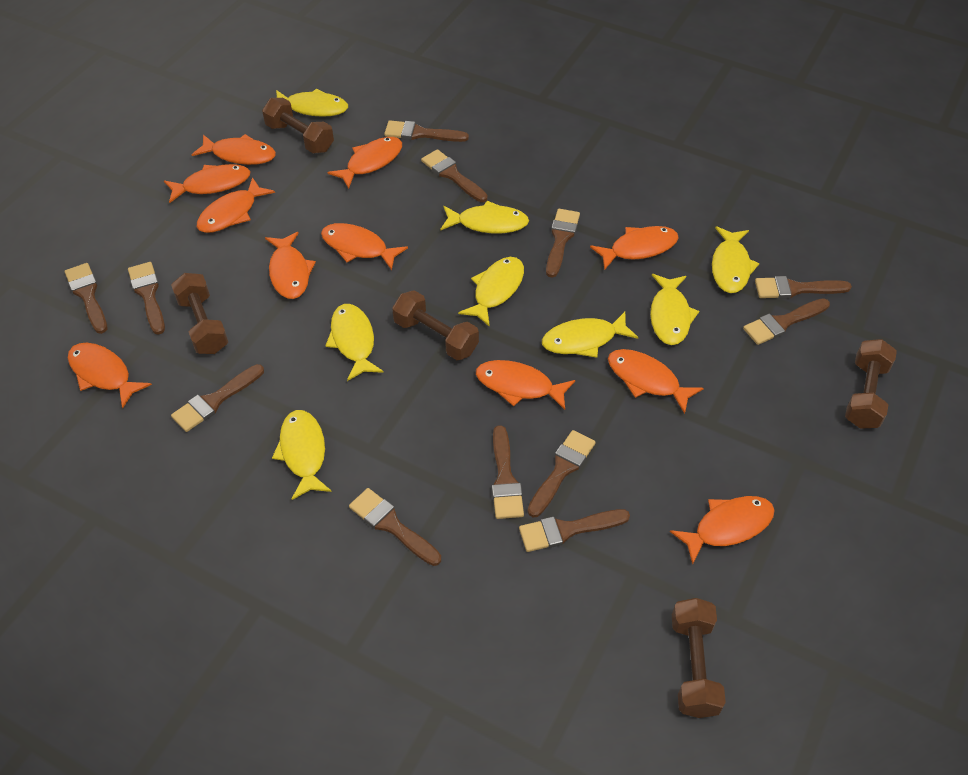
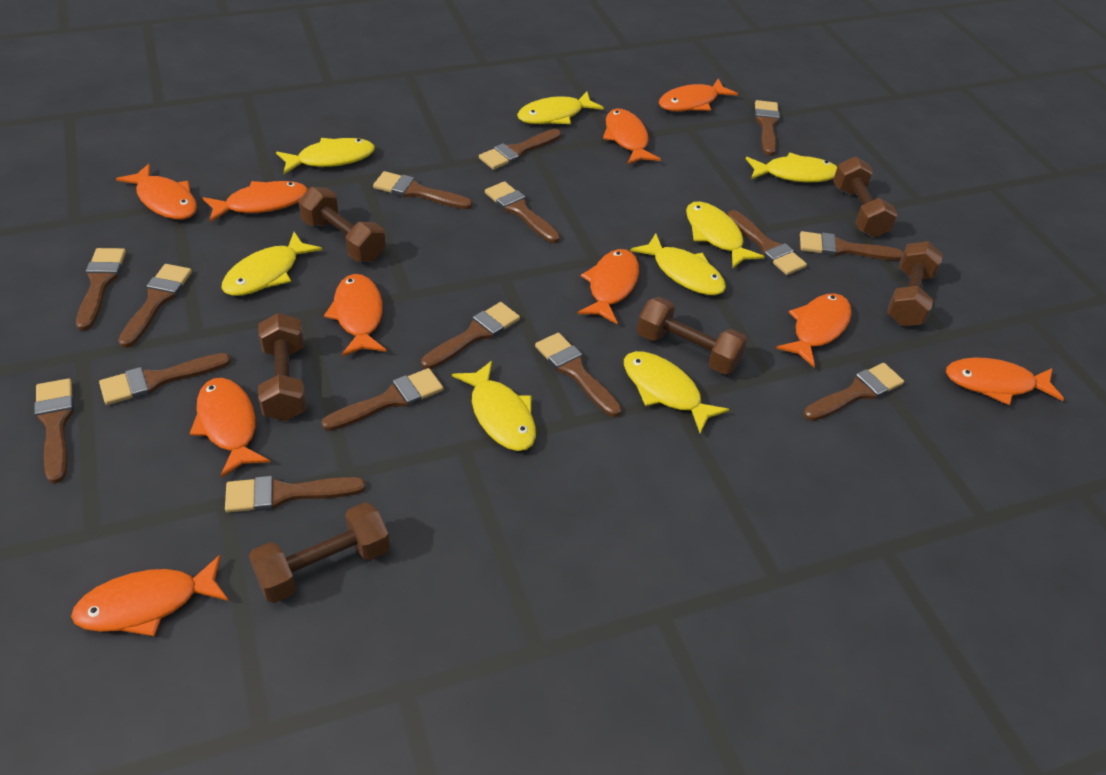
brown brush: [65,263,107,334] [128,262,165,335] [171,364,264,432] [349,488,441,566] [384,120,469,142] [421,149,488,202] [492,425,524,519] [519,509,630,552] [527,430,596,517] [546,209,580,278] [743,298,830,345] [755,276,852,299] = 12 -> [34,378,74,483] [76,248,126,330] [99,353,231,405] [118,264,192,348] [225,476,366,512] [321,368,443,431] [373,171,472,209] [421,302,520,369] [479,129,561,170] [485,181,560,243] [535,333,622,417] [728,210,807,275] [755,100,780,156] [800,231,904,261] [804,363,904,421] = 15
brown dumbbell: [171,273,228,354] [262,98,334,153] [392,290,479,360] [672,598,726,718] [845,339,897,429] = 5 -> [249,502,390,603] [258,313,306,421] [299,187,386,261] [637,297,748,374] [833,157,898,238] [887,241,943,326] = 6
orange fish: [68,343,152,408] [164,164,250,203] [192,134,276,165] [197,177,275,233] [265,232,316,299] [321,223,408,270] [327,137,402,189] [476,360,575,410] [590,226,679,270] [608,349,704,414] [670,496,775,565] = 11 -> [71,555,229,636] [116,164,197,219] [190,378,270,478] [203,181,308,222] [324,274,387,356] [577,249,639,324] [603,109,661,165] [659,78,738,111] [776,293,852,368] [946,357,1064,405] = 10

